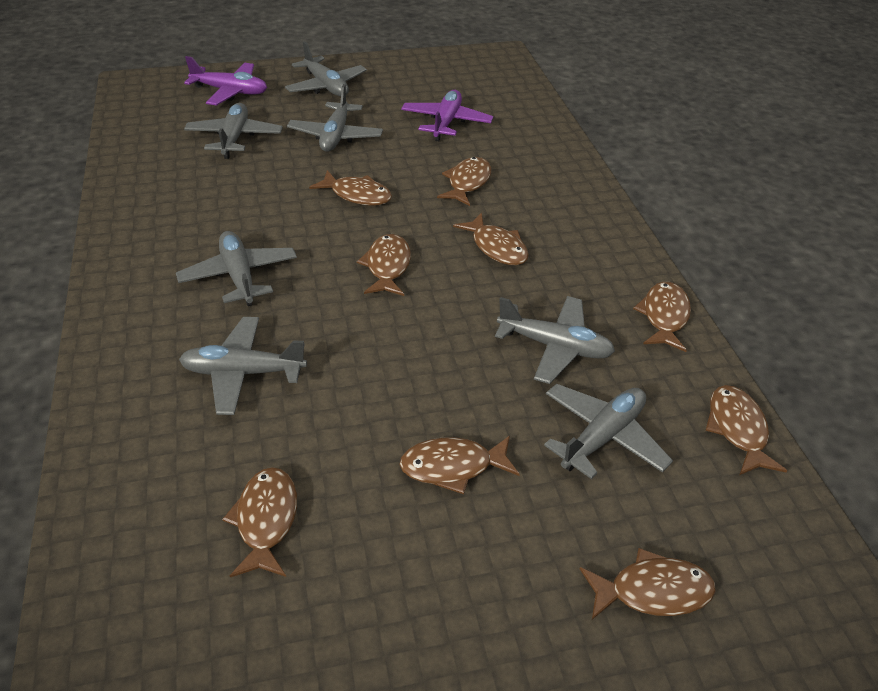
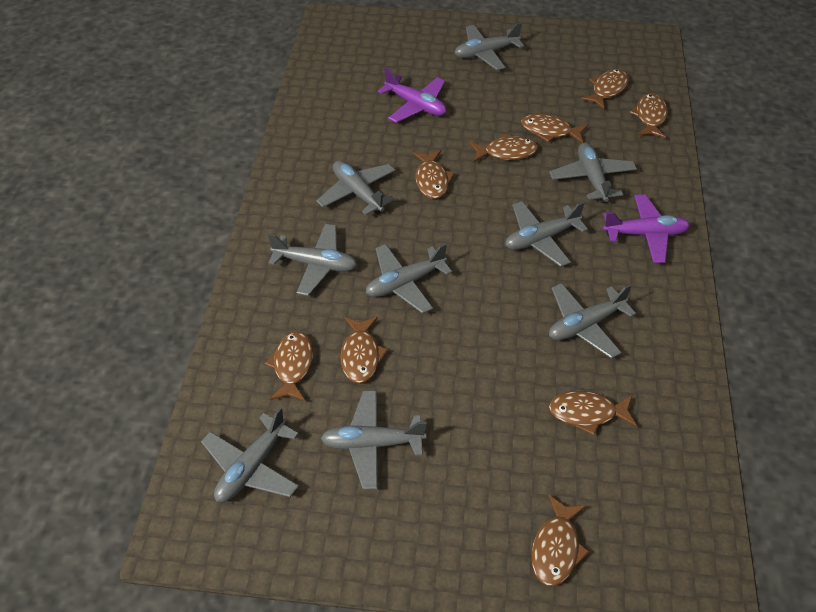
grey plane: [176,231,297,306] [179,317,307,415] [184,103,283,159] [285,41,367,96] [287,84,383,152] [495,296,615,384] [544,384,673,479] = 7 -> [201,407,299,502] [268,224,357,296] [316,161,396,216] [320,391,427,490] [366,243,452,314] [454,22,524,70] [505,201,588,267] [549,142,637,203] [549,283,636,359] = 9

